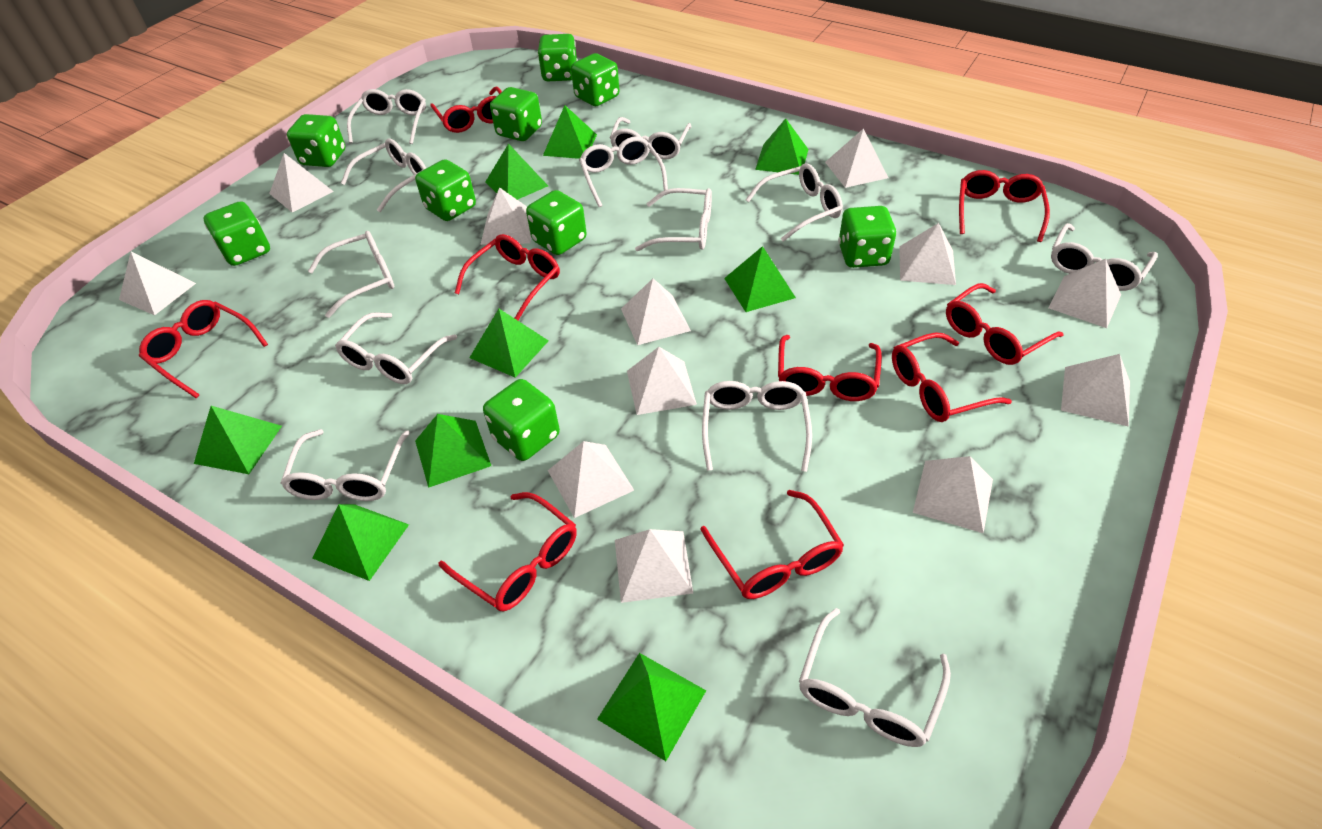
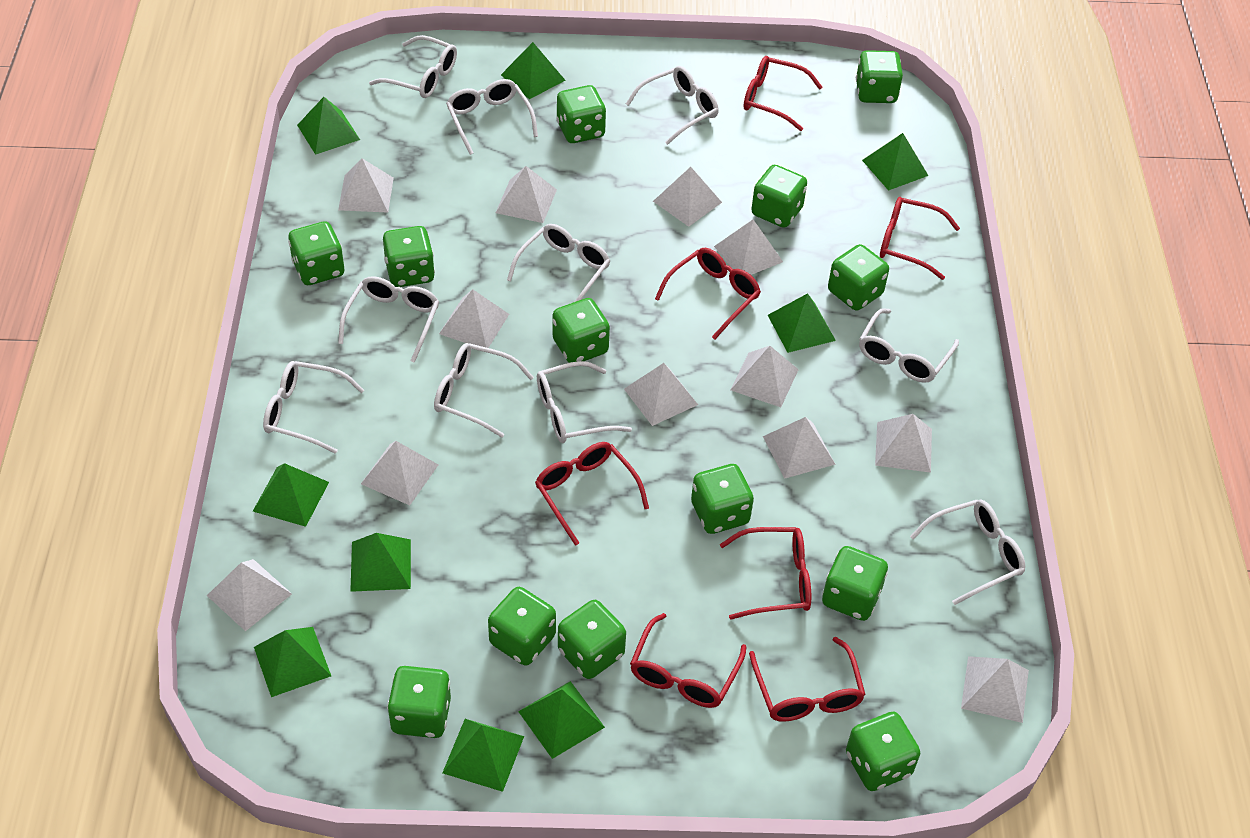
green dice: [204,201,270,266] [287,114,345,167] [415,159,476,221] [483,379,560,461] [490,87,542,141] [526,190,587,255] [537,34,578,81] [571,53,620,106] [838,206,897,268] = 9 -> [288,221,344,285] [383,226,435,287] [387,666,451,738] [488,587,556,666] [552,298,610,363] [556,85,606,143] [558,600,626,679] [691,464,754,534] [751,165,807,228] [822,546,888,621] [828,244,889,311] [846,712,920,791] [856,50,903,103] = 13
red glasses: [139,300,268,398] [430,87,502,133] [439,492,577,611] [455,234,560,320] [700,490,844,599] [778,335,882,401] [892,332,1012,422] [946,283,1064,365] [959,170,1050,242] = 9 -> [535,442,649,546] [630,613,747,708] [655,247,761,340] [720,527,811,620] [743,56,822,131] [749,637,866,722] [880,197,960,280] = 7
white glasses: [280,429,410,501] [308,231,394,318] [335,312,457,384] [341,138,426,212] [347,89,426,144] [579,136,668,207] [610,117,691,159] [635,188,712,251] [702,381,812,472] [746,163,843,242] [799,608,951,747] [1051,223,1157,291] = 12 -> [263,361,364,454] [338,276,439,363] [369,35,457,98] [434,343,534,437] [446,79,538,155] [507,224,610,302] [537,361,632,443] [626,66,719,145] [859,308,959,383] [910,500,1025,605] = 10

